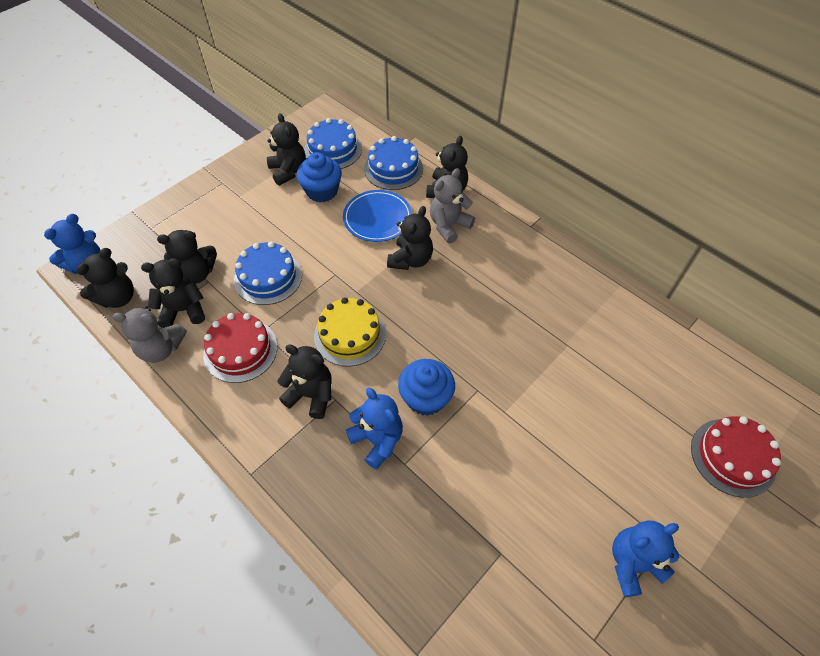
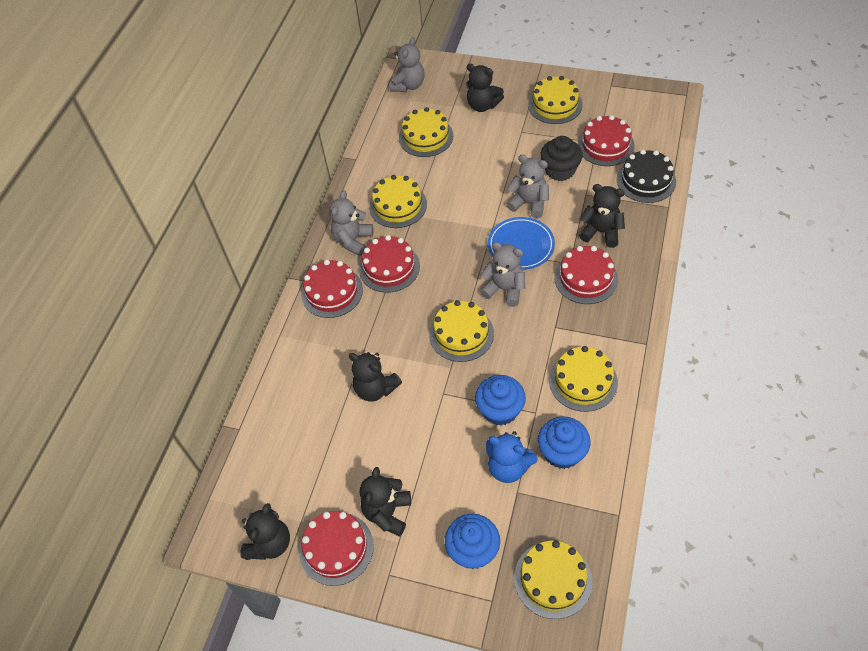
black cake: none = 0 -> [617,150,676,203] = 1
black cupcake: none = 0 -> [540,136,583,181] = 1
black teddy bear: [76,248,134,308] [141,258,205,328] [157,230,217,284] [267,113,306,186] [277,345,332,419] [387,206,433,270] [426,136,468,198] = 7 -> [240,503,290,560] [349,352,402,402] [360,467,411,537] [466,64,504,112] [579,184,625,248] = 5
blue cake: [234,242,302,305] [304,118,362,169] [364,136,423,190] = 3 -> none = 0
blue cupcake: [297,152,342,202] [398,359,455,416] = 2 -> [445,514,500,569] [475,375,526,426] [538,416,591,469] = 3
blue teddy bear: [44,214,100,274] [346,388,403,470] [612,520,679,597] = 3 -> [486,431,538,483] = 1
grey teddy bear: [112,306,187,363] [430,168,475,243] = 2 -> [329,190,373,256] [390,37,425,92] [480,242,525,307] [506,155,549,218] = 4
red cake: [203,313,278,383] [691,416,781,498] = 2 -> [299,511,374,586] [301,260,363,318] [359,235,420,293] [555,246,618,304] [578,115,635,166] = 5
yellow cake: [314,297,386,367] = 1 -> [369,175,427,228] [399,107,453,157] [429,300,494,362] [514,540,592,619] [528,76,583,124] [549,346,618,412] = 6

